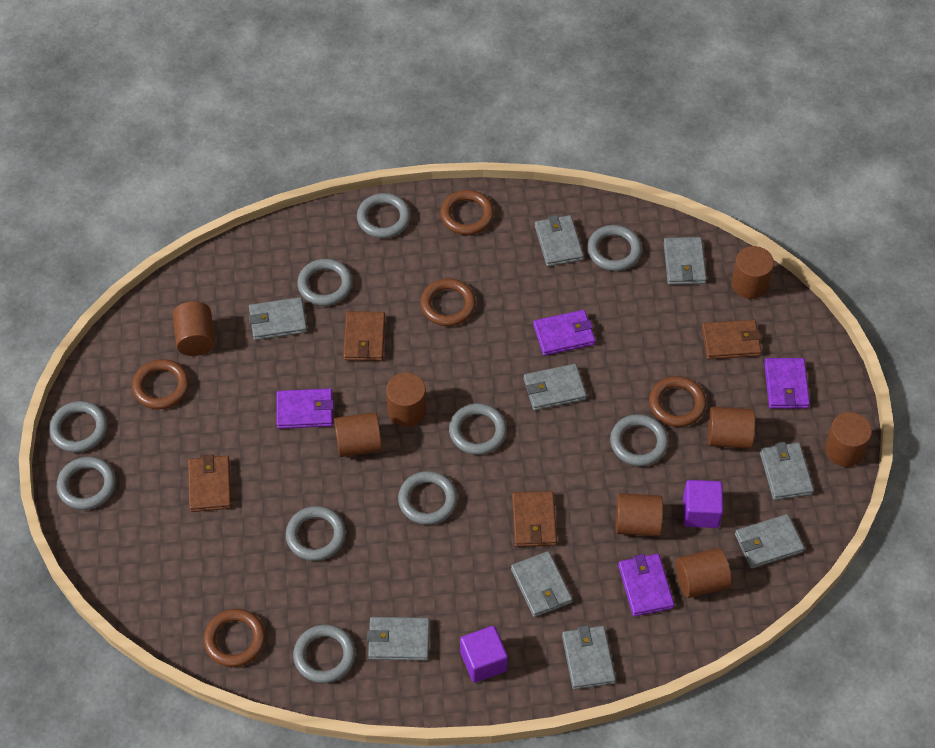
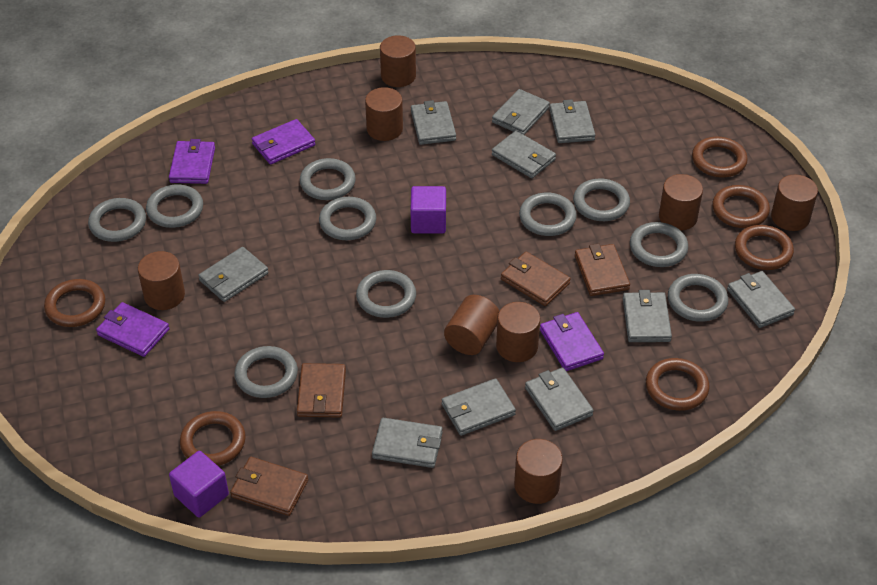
brown ring: [132,359,189,409] [203,609,266,667] [420,278,476,326] [440,190,494,235] [649,376,706,427] = 5 -> [44,279,105,327] [180,411,246,466] [646,358,709,411] [692,137,748,177] [712,185,770,228] [735,225,794,270] = 6
grey wallet: [249,297,307,340] [367,617,430,661] [511,551,572,617] [524,364,587,411] [535,215,584,267] [562,625,616,690] [663,237,707,285] [735,514,805,569] [760,442,814,500] = 9 -> [198,247,269,302] [372,418,443,468] [411,100,456,145] [442,378,516,436] [492,89,550,135] [492,131,556,178] [525,367,594,431] [549,99,595,143] [623,290,672,342] [727,271,795,328] = 10

